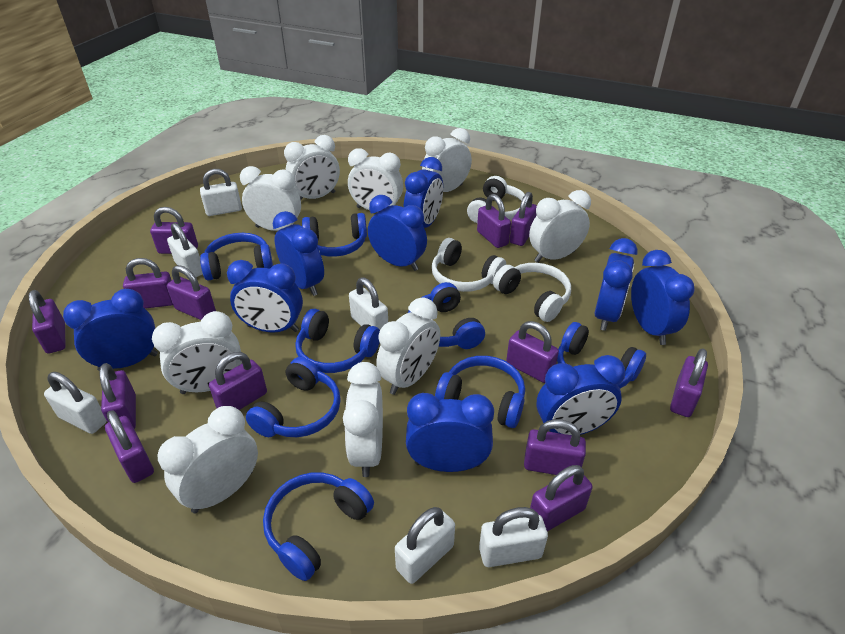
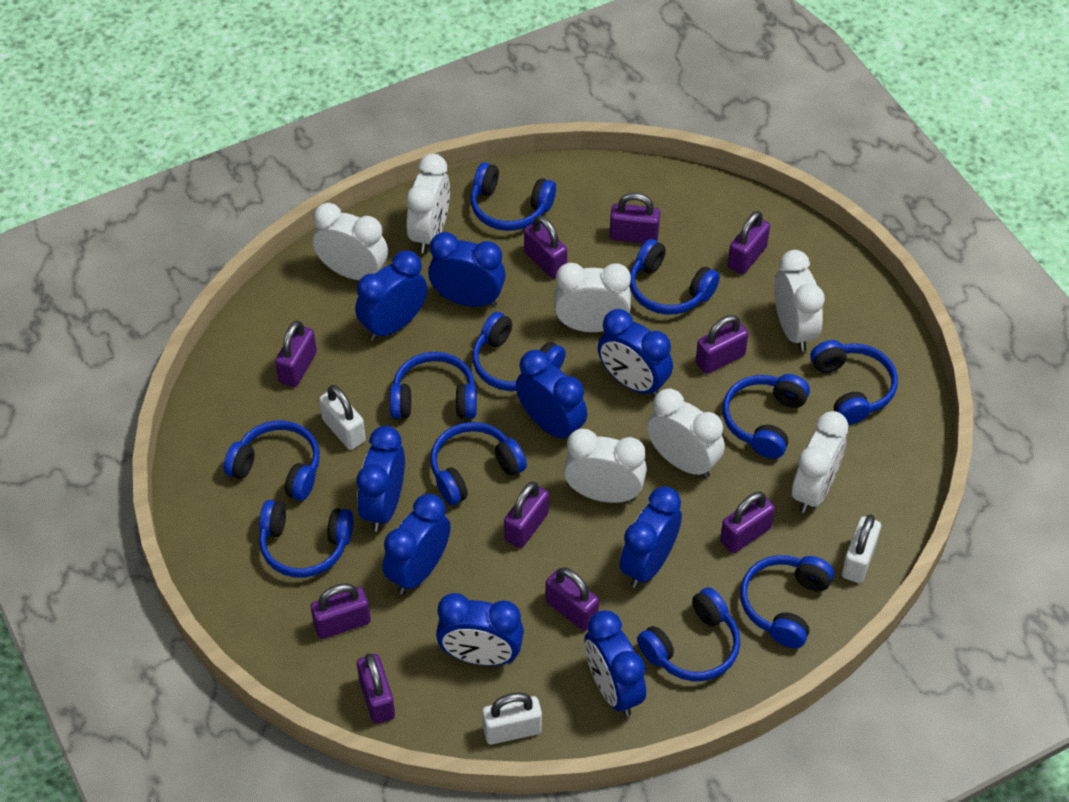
blue headphones: [200,233,273,281] [246,357,341,437] [263,472,374,581] [295,309,380,373] [302,213,367,257] [408,282,485,349] [435,356,525,428] [557,322,646,388] = 8 -> [223,421,320,501] [259,500,353,577] [390,352,477,419] [430,422,527,505] [471,162,556,231] [472,312,566,391] [630,239,720,315] [637,587,740,681] [722,374,810,459] [740,555,834,648] [810,340,898,425] = 11
purple padlock: [29,290,66,354] [99,363,136,429] [105,410,154,483] [123,258,173,309] [150,207,198,254] [167,265,216,320] [209,352,267,410] [477,194,511,248] [506,321,559,383] [509,192,537,246] [524,419,586,475] [530,465,593,531] [670,348,708,417] = 13 -> [275,320,317,387] [311,583,371,639] [357,653,395,724] [504,481,549,548] [524,215,567,279] [545,567,599,631] [610,193,660,243] [696,315,748,374] [720,492,775,553] [728,211,770,275] = 10
white clock: [152,311,242,394] [158,406,258,513] [240,166,301,231] [284,135,340,200] [343,362,383,477] [348,148,403,212] [376,297,440,395] [422,128,472,192] [529,190,591,263] = 9 -> [313,203,388,280] [406,154,450,253] [554,263,631,332] [564,429,647,503] [647,388,725,478] [774,250,825,352] [792,411,849,513] = 7
white headphones: [432,238,506,292] [467,176,525,223] [493,263,571,322] = 3 -> none = 0
white padlock: [44,372,107,434] [167,223,203,277] [200,169,242,216] [349,277,388,330] [395,507,455,584] [479,507,548,567] = 6 -> [319,385,366,450] [482,693,542,745] [842,515,881,583] = 3

